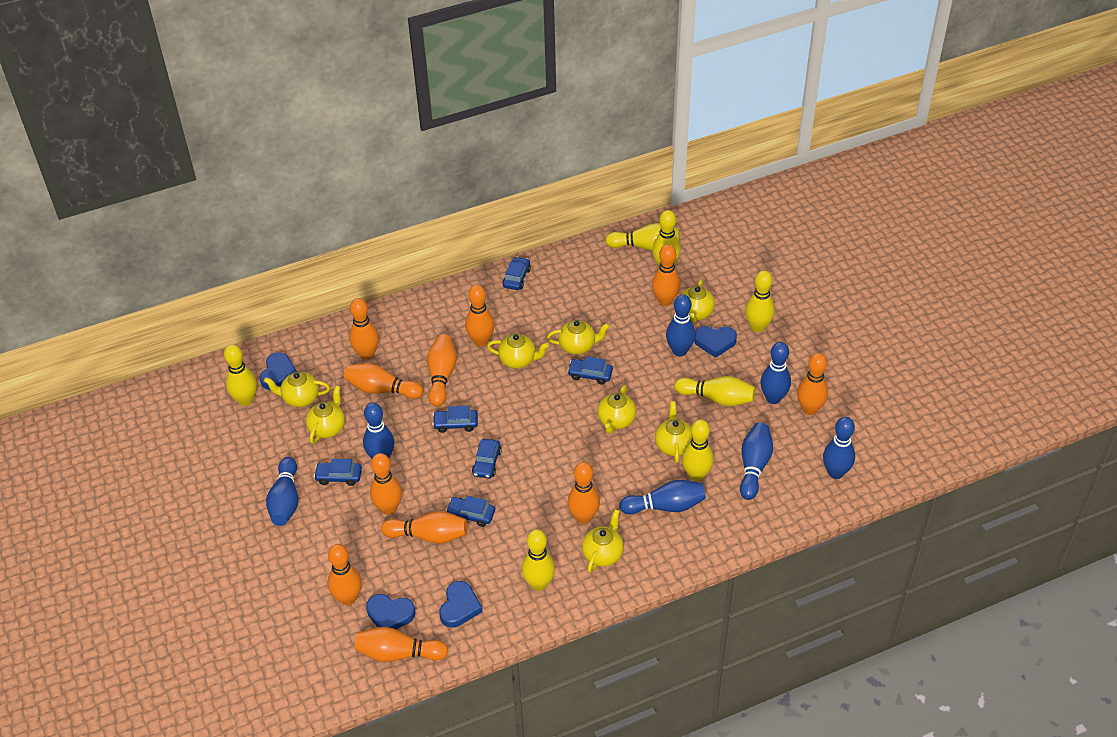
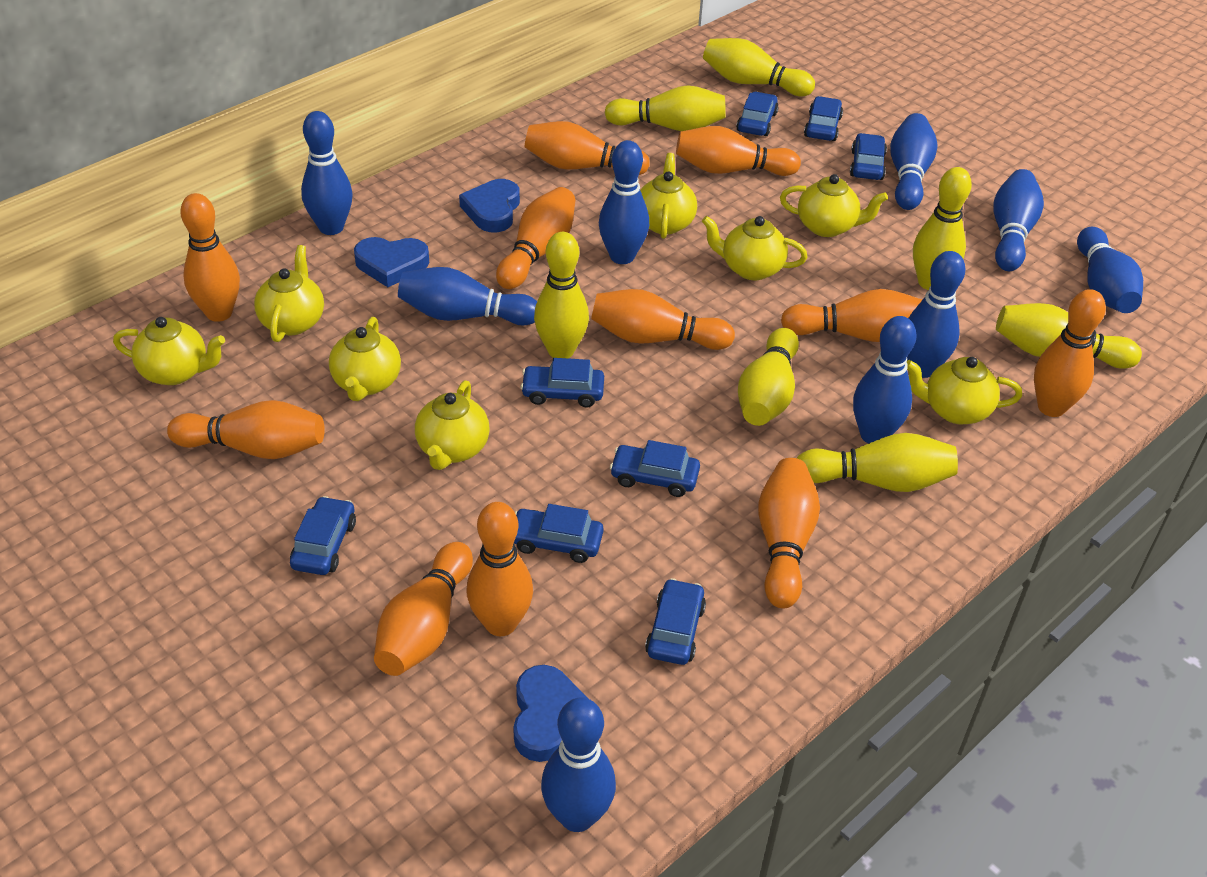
blue bowling pin: [266,457,299,526] [363,403,394,459] [619,480,706,514] [666,294,696,356] [740,423,773,500] [760,342,791,404] [823,417,855,479] = 7 -> [301,111,353,235] [398,267,537,326] [541,697,616,832] [599,140,649,264] [853,316,917,444] [890,113,937,210] [907,251,965,378] [993,169,1044,271] [1077,227,1143,313] = 9
blue car: [314,459,362,486] [432,406,478,433] [446,496,495,527] [472,439,502,478] [502,257,531,290] [567,356,613,385] = 6 -> [290,496,356,575] [514,504,603,563] [520,358,604,408] [610,440,700,497] [645,578,706,665] [736,92,779,136] [804,96,843,141] [850,133,887,180] = 8
blue heart: [260,352,297,390] [366,594,415,629] [439,581,482,628] [694,326,737,358] = 4 -> [354,237,429,287] [459,179,520,232] [513,665,587,762] = 3

